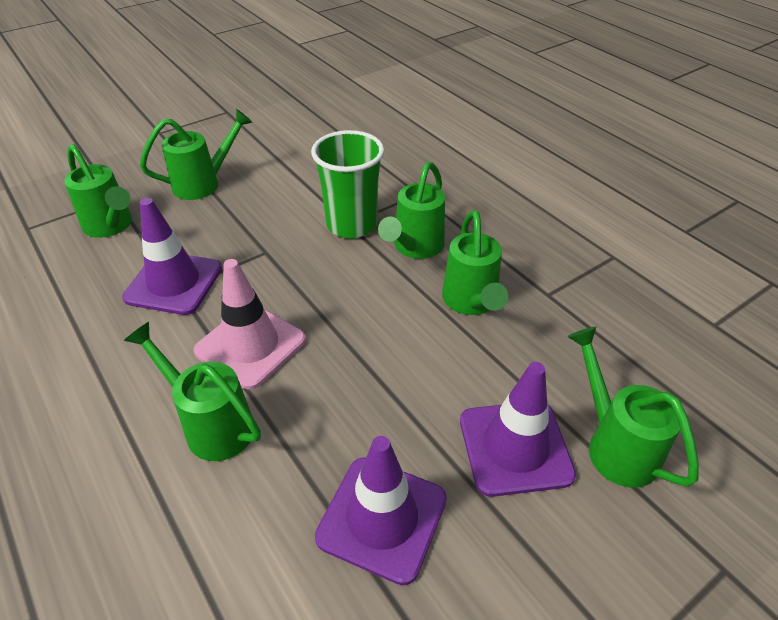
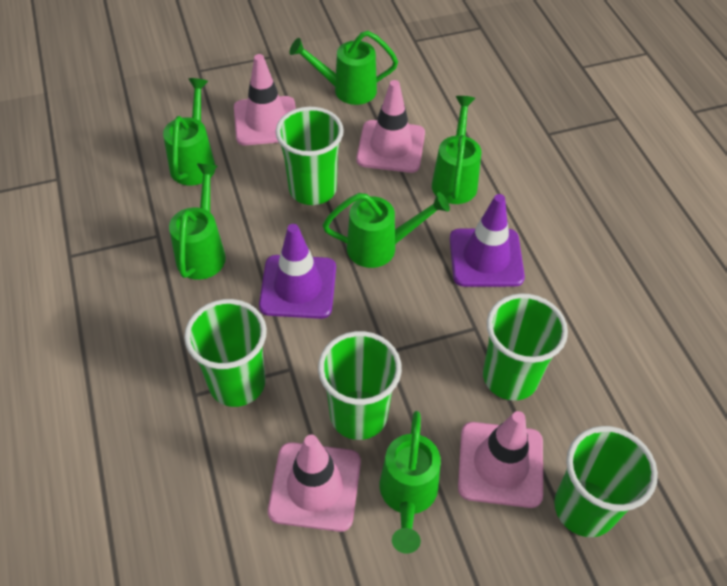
green cup: [311,130,385,238] = 1 -> [184,299,267,407] [275,107,344,205] [318,331,402,440] [483,293,568,401] [554,426,658,537] = 5
pink traffic cone: [193,259,306,389] = 1 -> [234,54,296,146] [268,435,361,532] [356,80,425,173] [458,411,543,508] = 4
purple traffic cone: [122,198,222,315] [315,436,447,585] [460,362,576,497] = 3 -> [259,224,336,319] [450,194,525,287] = 2

